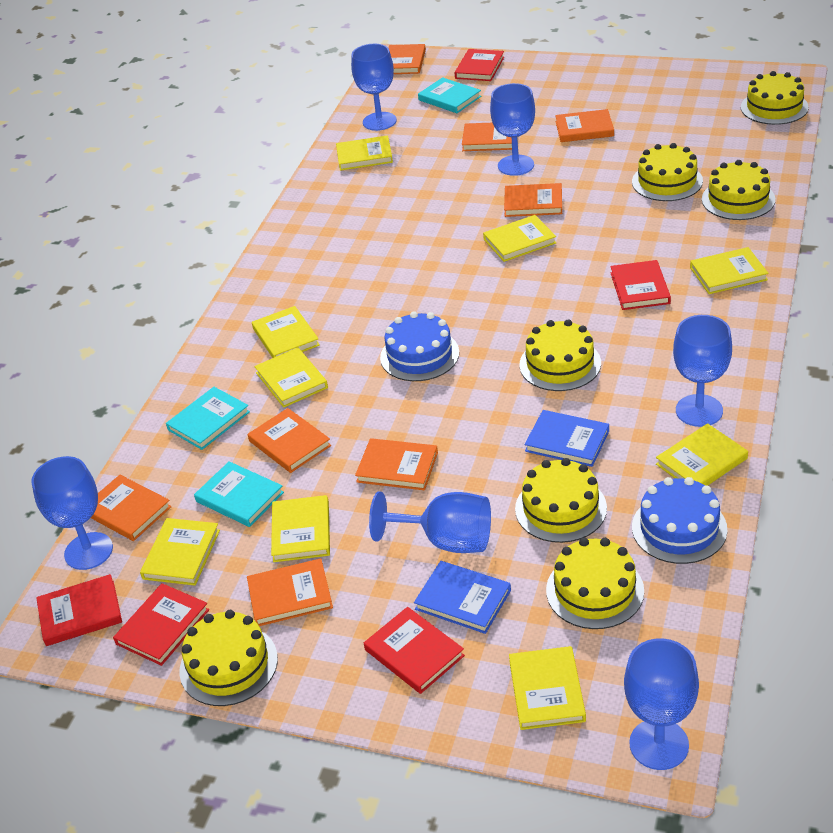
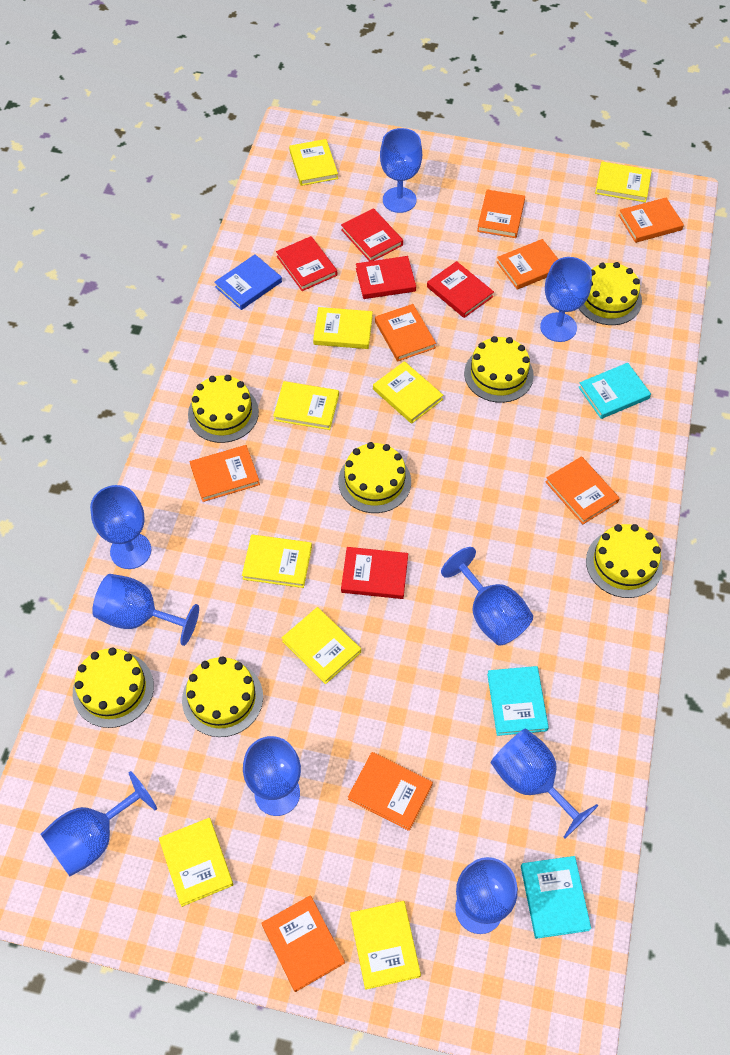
blue book: [414,561,511,634] [525,410,609,467] = 2 -> [214,255,282,310] = 1
blue cake: [380,311,459,381] [632,477,727,564] = 2 -> none = 0
blue goblet: [31,456,113,570] [351,44,397,131] [369,491,491,553] [490,83,535,176] [624,638,699,770] [673,315,732,427] = 6 -> [40,771,157,876] [90,485,151,569] [92,574,199,646] [243,736,301,816] [380,128,422,213] [441,547,533,646] [455,857,518,934] [491,728,598,838] [540,257,592,342] = 9

